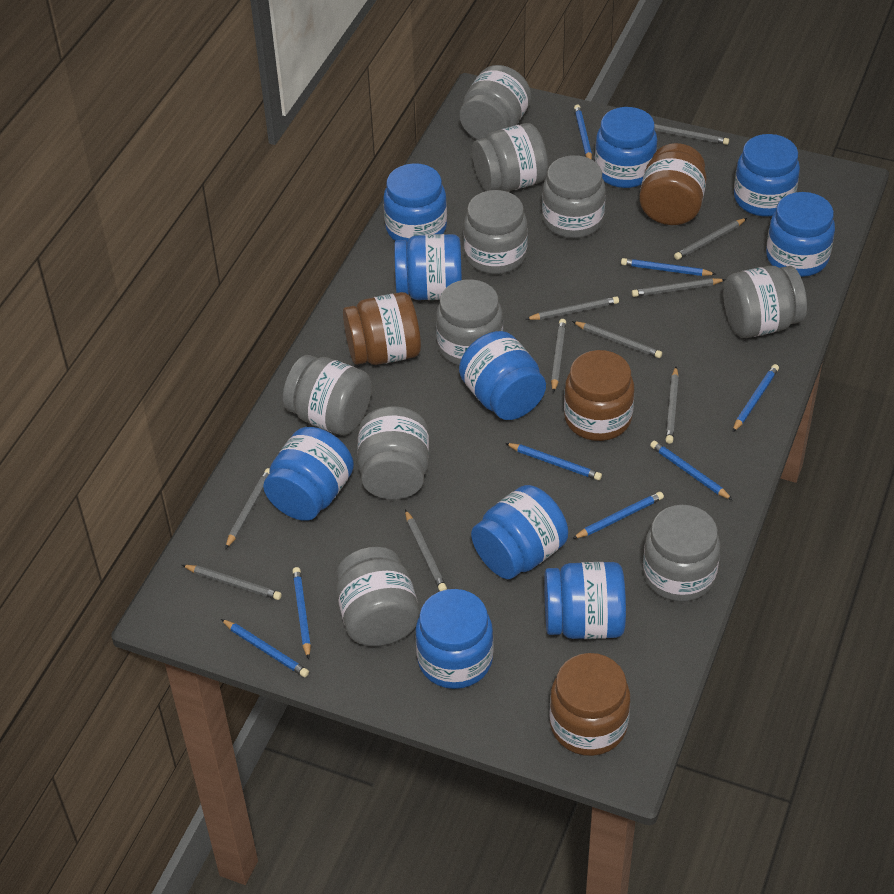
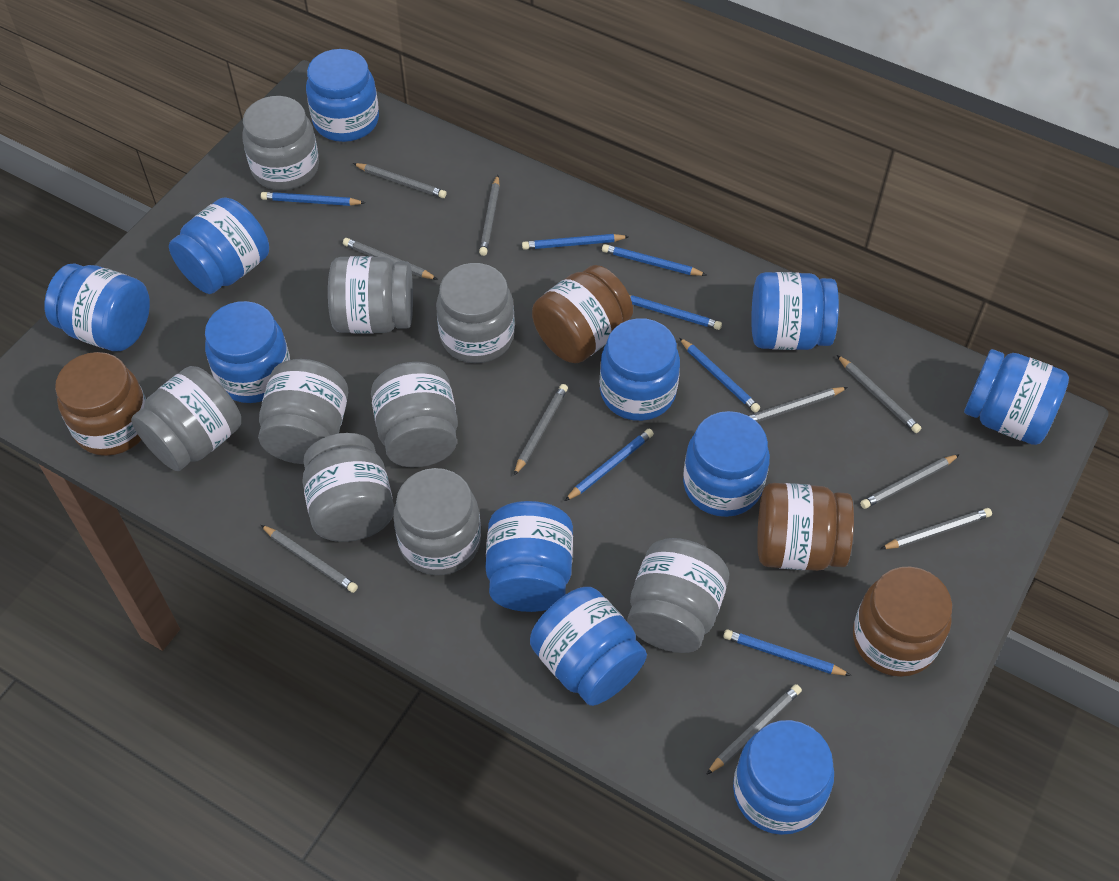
blue jar: [263,427,354,521] [383,163,447,243] [394,234,462,300] [415,589,494,689] [459,331,546,420] [471,485,568,579] [544,562,626,639] [595,107,657,188] [734,134,800,217] [766,192,835,277] = 10 -> [45,263,150,351] [169,197,269,294] [205,301,290,403] [306,49,379,142] [486,501,573,612] [530,587,647,706] [600,318,680,421] [683,411,770,517] [733,720,834,835] [751,272,839,350] [964,349,1069,445] = 11
blue pencil: [221,619,309,677] [292,567,311,659] [505,443,602,480] [572,492,664,539] [574,104,592,159] [621,258,716,276] [650,441,733,500] [733,364,779,432] = 8 -> [261,192,365,206] [522,234,630,250] [565,429,654,501] [602,244,706,276] [629,295,722,330] [679,338,760,413] [723,629,851,676] = 7
grey jar: [283,355,372,435] [336,547,420,647] [357,406,429,499] [436,279,503,366] [460,65,531,140] [464,190,528,274] [472,123,548,192] [542,155,606,238] [643,505,720,602] [723,266,807,338] = 10 -> [131,366,241,471] [242,96,319,190] [258,359,348,464] [302,433,394,542] [328,256,413,333] [371,362,458,467] [393,468,481,575] [436,263,515,363] [627,538,729,653] = 9

